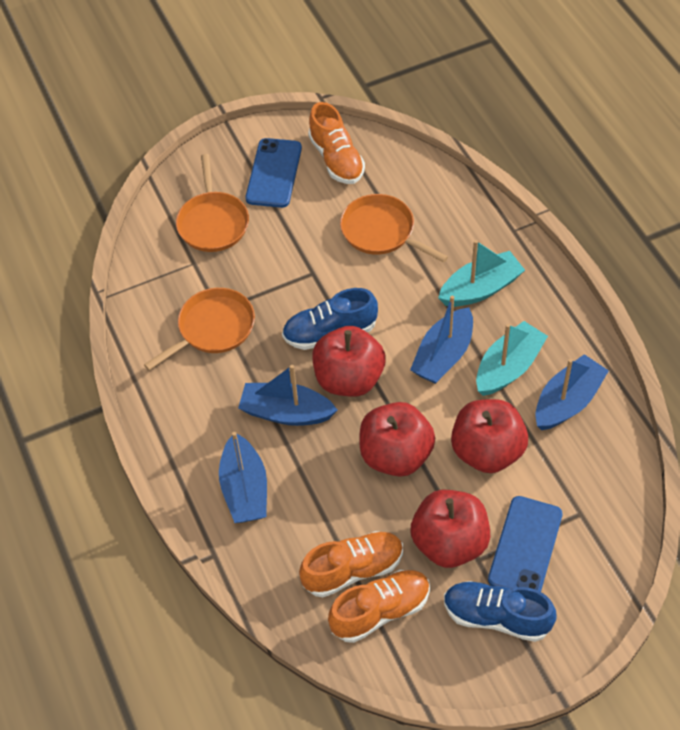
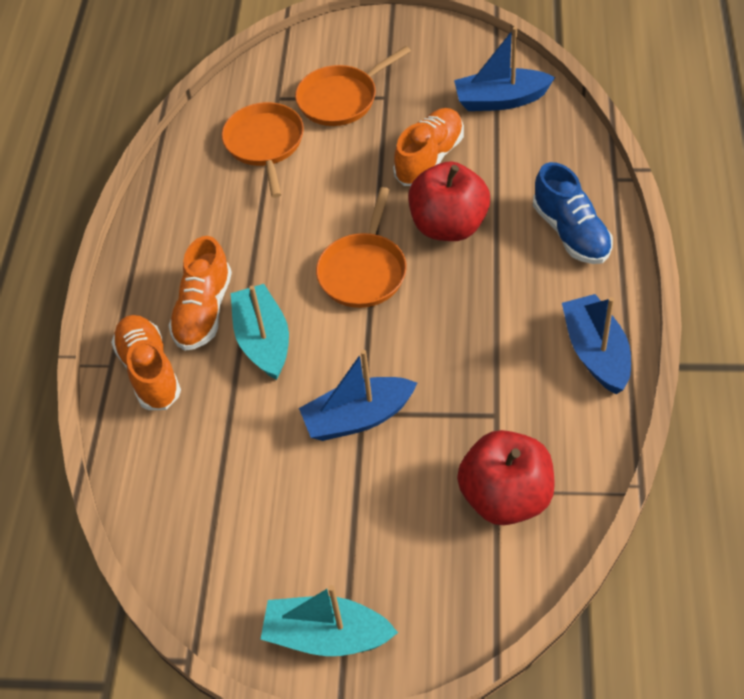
blue boat: [219,432,267,523] [238,365,338,426] [410,295,473,384] [535,354,609,430] = 4 -> [299,350,417,441] [454,27,555,111] [562,294,631,394] = 3
blue phone: [245,138,302,208] [488,496,563,592] = 2 -> none = 0
blue shoe: [282,288,378,350] [444,581,557,642] = 2 -> [533,162,613,264] = 1
red apple: [312,326,386,397] [359,402,435,477] [411,490,490,568] [451,399,528,473] = 4 -> [408,161,490,241] [457,430,555,525] = 2

